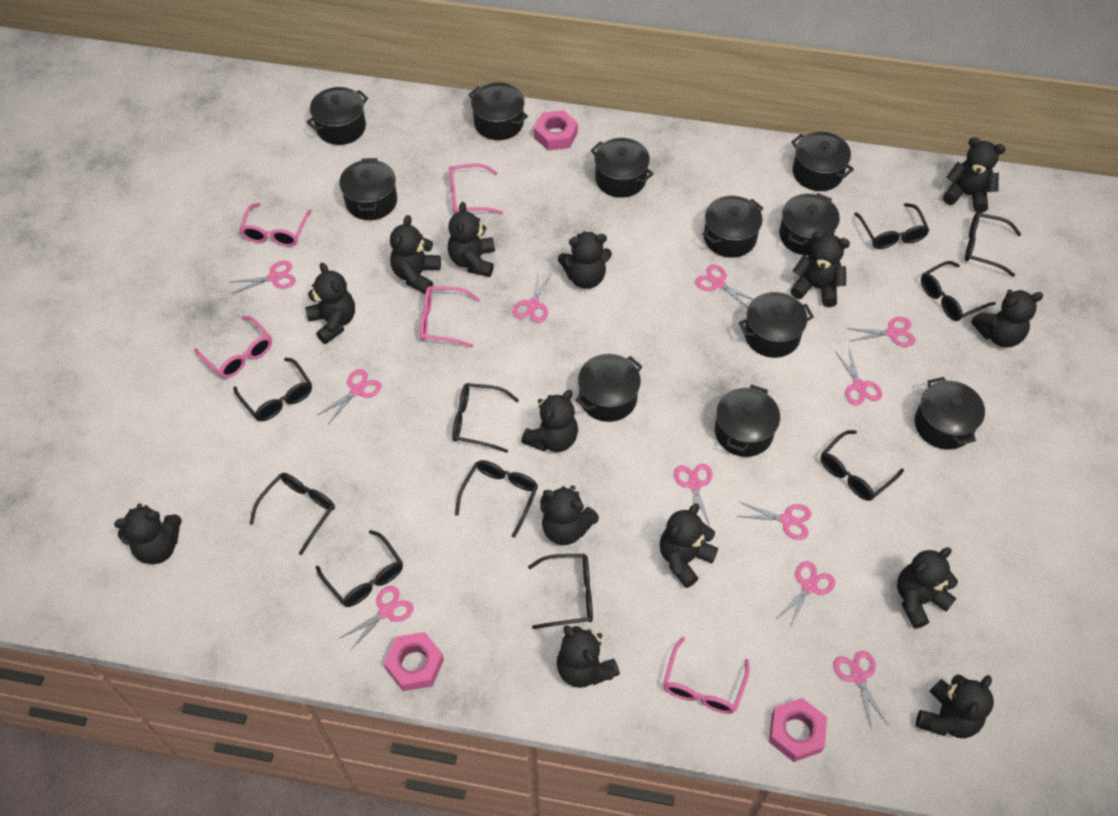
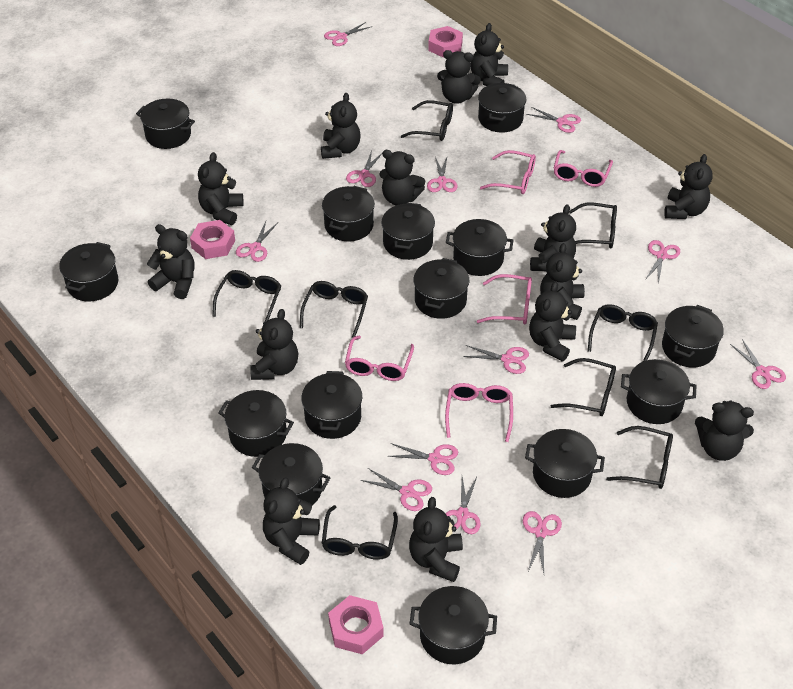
black glasses: [233,358,312,421] [250,473,335,555] [316,530,403,607] [452,383,519,453] [455,460,538,538] [528,554,593,629] [821,430,904,501] [854,203,929,249] [921,261,996,321] [965,212,1021,277] = 10 -> [212,270,281,322] [300,281,368,338] [322,505,398,560] [401,100,453,141] [551,358,616,416] [570,203,617,248] [588,304,658,361] [606,426,673,489] = 8
black pot: [306,87,368,145] [339,158,397,220] [468,83,528,140] [575,354,642,422] [591,138,654,198] [702,196,763,258] [715,385,780,457] [739,292,814,358] [779,193,840,256] [791,131,854,191] [915,377,985,450] = 11 -> [59,242,118,301] [136,99,195,149] [218,390,294,457] [252,443,330,506] [301,371,362,439] [322,186,375,242] [381,203,435,260] [410,586,497,664] [414,258,470,319] [446,219,514,276] [478,83,527,132] [525,429,605,498] [621,359,696,424] [662,305,724,368] = 14
pink scissors: [231,261,296,294] [318,369,382,424] [340,586,413,651] [513,269,552,323] [674,464,713,528] [695,265,754,308] [736,502,811,540] [775,561,835,628] [834,651,888,730] [835,348,882,406] [846,317,916,347] = 11 -> [236,221,277,262] [324,22,372,46] [346,151,382,187] [361,468,432,511] [388,443,458,475] [427,157,458,192] [445,477,481,534] [463,345,529,374] [523,511,562,573] [527,107,581,133] [645,240,680,284] [730,339,786,389] = 12

